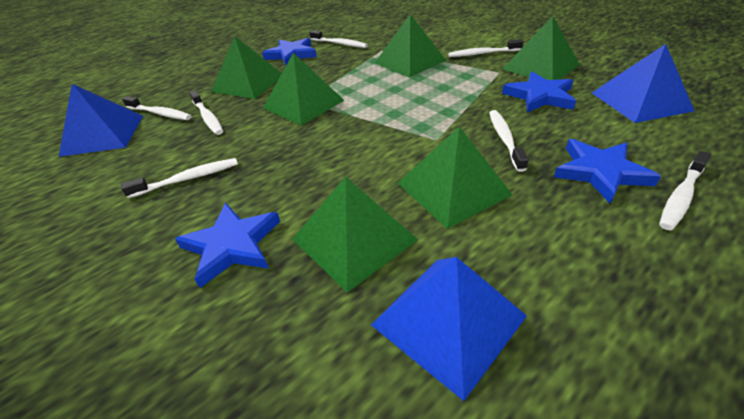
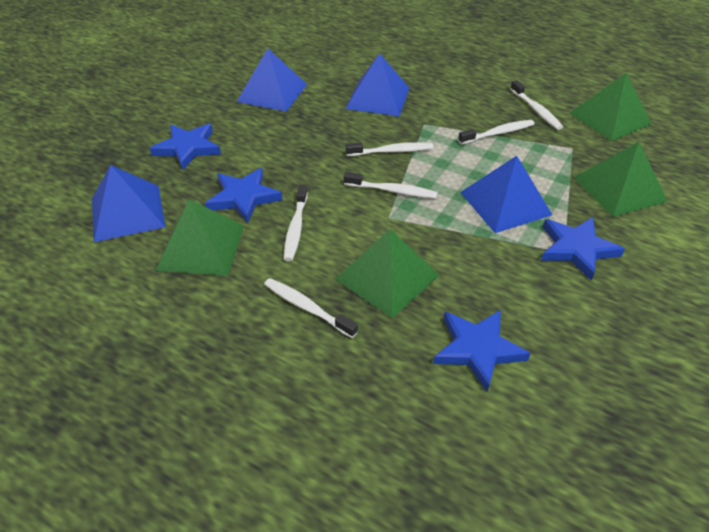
blue pyramid: [59,84,143,157] [371,257,527,401] [592,44,694,123] = 3 -> [92,165,165,242] [237,48,307,112] [345,53,409,116] [460,156,552,233] = 4
green pyramid: [211,36,282,99] [263,53,344,126] [292,177,418,293] [375,14,446,77] [398,127,512,229] [502,16,580,80] = 6 -> [156,199,244,276] [335,229,439,318] [569,73,652,141] [574,142,668,217] = 4
white toothbrush: [121,158,238,198] [122,96,191,120] [189,90,223,135] [310,30,368,48] [448,39,523,57] [489,110,529,172] [659,151,711,230] = 7 -> [264,278,358,338] [284,184,308,261] [344,172,438,199] [346,142,433,156] [458,120,534,145] [510,80,563,130] = 6

